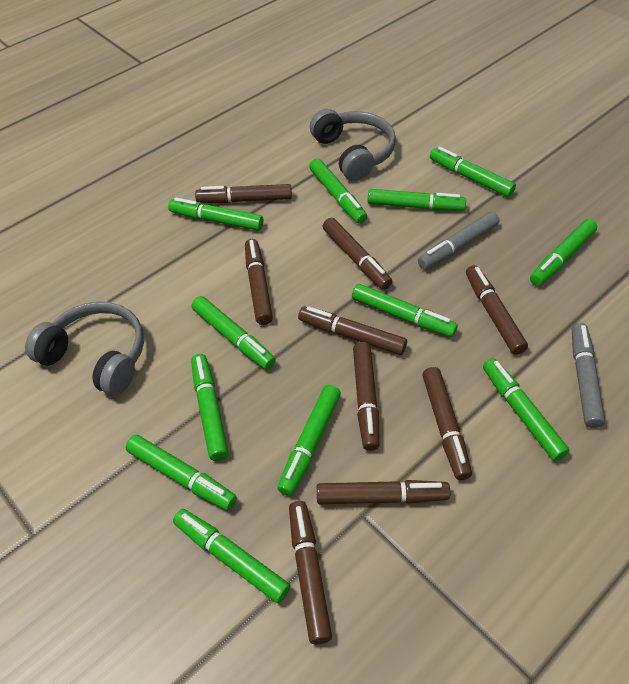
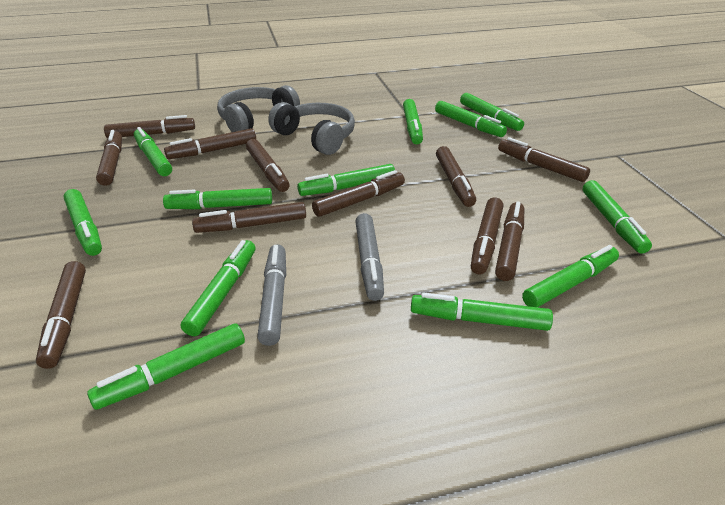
brown marker: [195,184,292,203] [245,239,273,325] [289,501,332,645] [298,306,407,355] [317,480,450,504] [323,218,392,290] [353,342,380,451] [422,367,472,480] [466,265,528,355] = 9 -> [36,261,86,369] [96,130,122,186] [104,115,195,138] [164,128,256,159] [192,202,306,233] [246,139,290,192] [312,170,405,217] [436,146,476,207] [471,197,503,275] [495,201,524,281] [498,137,590,182] = 11

